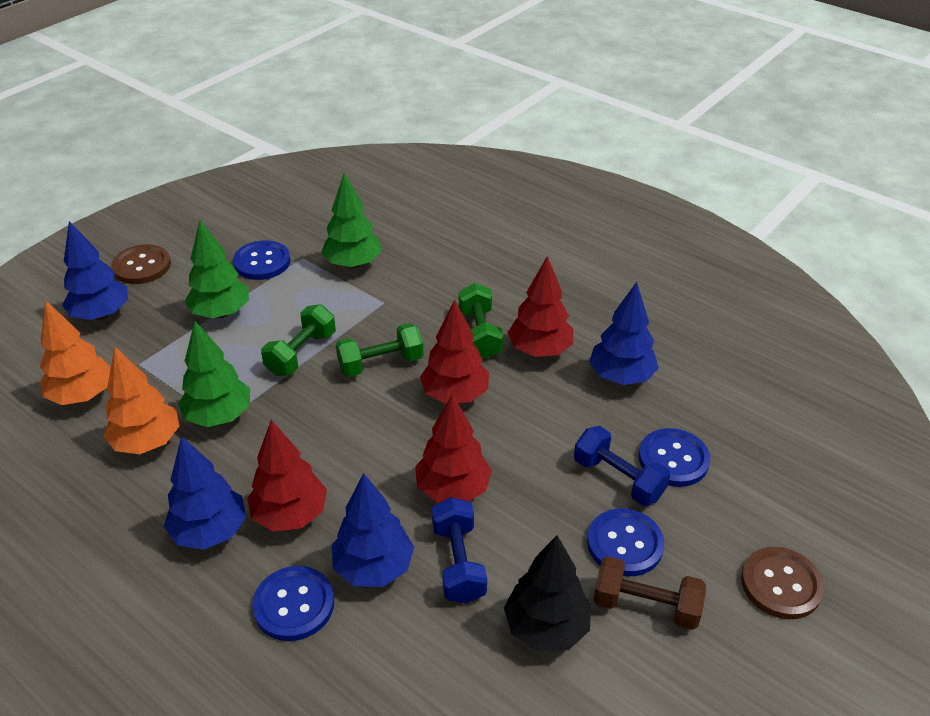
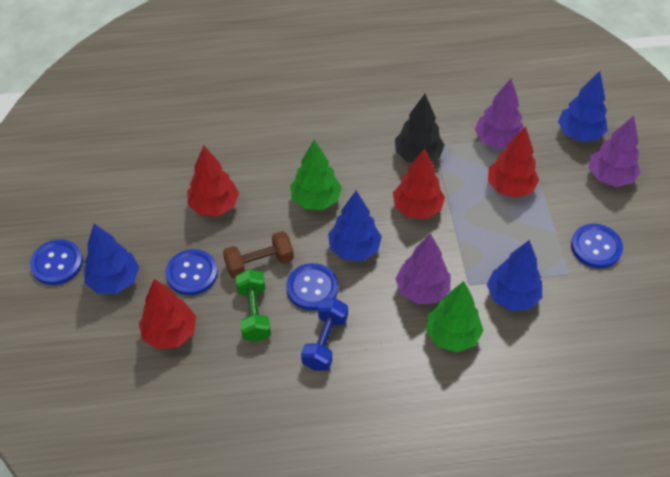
blue dumbbell: [432,497,487,604] [574,426,670,506] = 2 -> [301,298,348,371] = 1
brown button: [111,244,171,284] [741,547,824,619] = 2 -> none = 0
green dumbbell: [261,304,336,376] [336,323,424,377] [459,283,503,359] = 3 -> [236,269,271,342] = 1
green tree: [178,321,250,427] [185,220,249,318] [321,173,382,269] = 3 -> [290,139,342,210] [426,281,484,352] = 2
orange tree: [40,300,111,405] [103,347,180,454] = 2 -> none = 0
purple tree: none = 0 -> [395,233,451,304] [475,78,523,149] [589,116,640,187] = 3

